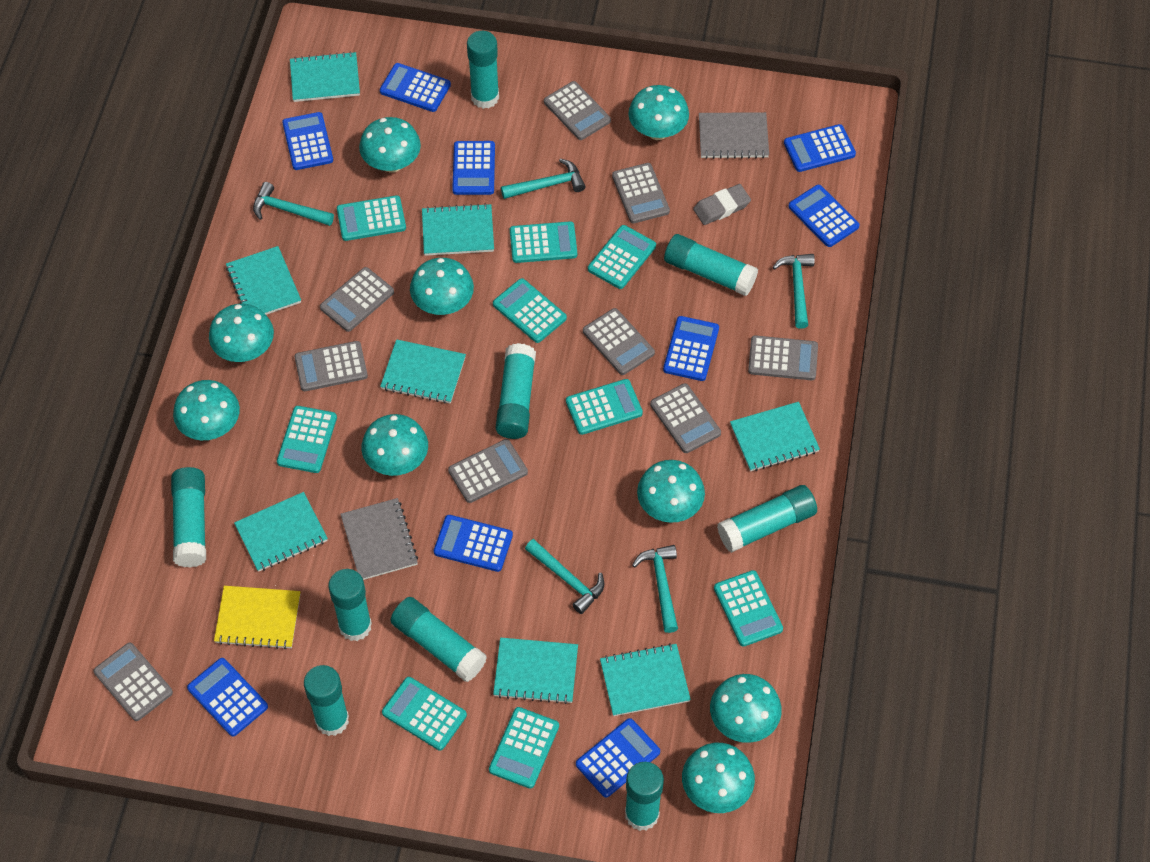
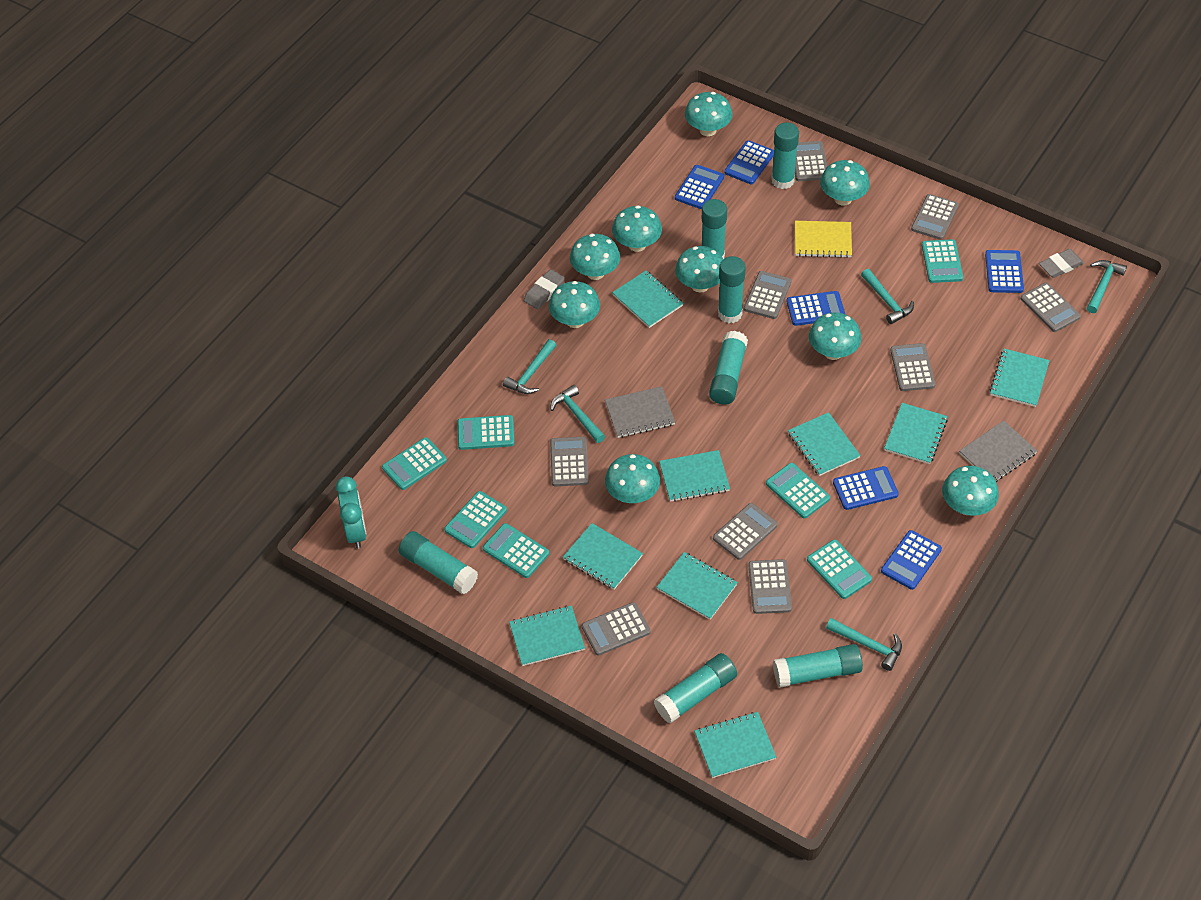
blue calculator: [187,658,268,736] [282,112,333,170] [380,63,451,112] [434,515,513,572] [452,141,495,195] [576,718,660,797] [663,316,719,381] [784,124,856,172] [788,185,860,247] = 9 -> [675,165,724,209] [724,140,774,184] [787,291,846,326] [833,466,899,510] [881,530,942,590] [985,250,1024,293] = 6
grey eraser: [693,184,751,225] = 1 -> [524,269,565,309] [1039,249,1084,278] = 2
turquoise calculator: [277,406,337,473] [337,195,406,241] [382,677,467,751] [489,707,559,788] [493,278,567,343] [510,221,577,263] [566,379,643,435] [588,225,656,289] [714,570,783,647] = 9 -> [382,437,447,490] [444,491,507,548] [457,415,515,450] [483,523,549,578] [766,463,830,519] [807,539,872,599] [922,239,963,283] = 7
turquoise clock: none = 0 -> [336,476,367,548] = 1
turquoise glue stick: [171,467,206,568] [304,665,349,736] [328,569,372,641] [390,597,487,682] [467,31,499,109] [496,343,536,439] [625,762,664,831] [664,234,758,296] [717,485,817,553] = 9 -> [399,531,478,594] [654,653,737,724] [702,199,727,259] [709,331,748,405] [718,256,746,323] [771,123,799,189] [773,644,863,688] = 7
turquoise notebook: [226,246,301,315] [234,492,328,572] [290,52,360,102] [380,339,466,404] [422,203,494,256] [493,638,578,704] [600,643,691,716] [730,402,820,472] = 8 -> [509,606,585,666] [563,523,643,590] [612,270,683,328] [657,552,738,620] [659,450,730,502] [694,712,776,778] [788,412,861,476] [884,403,948,464] [989,349,1050,407] = 9

